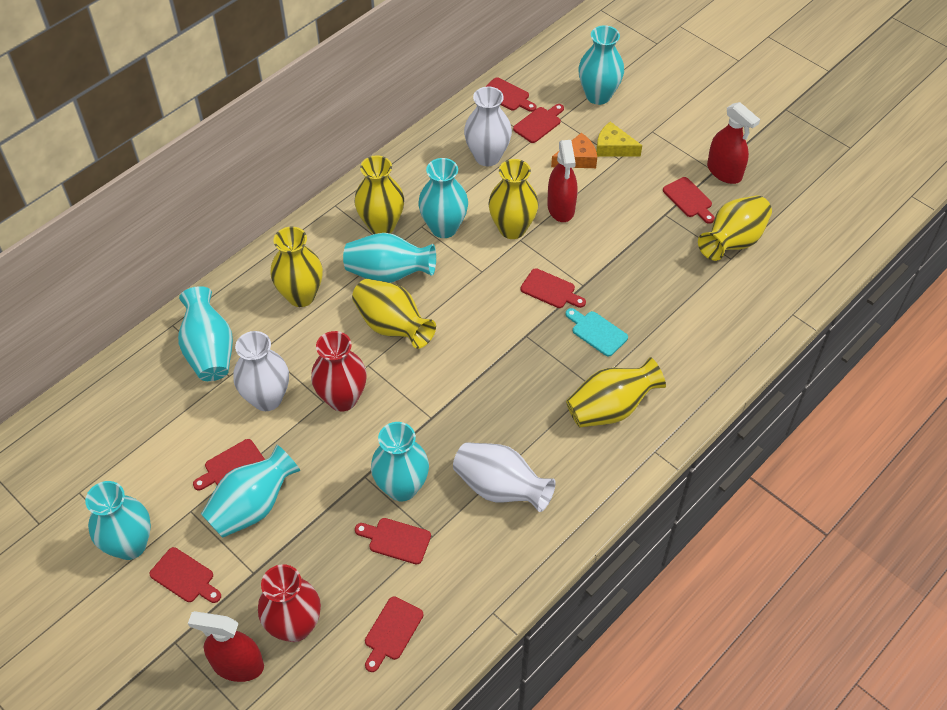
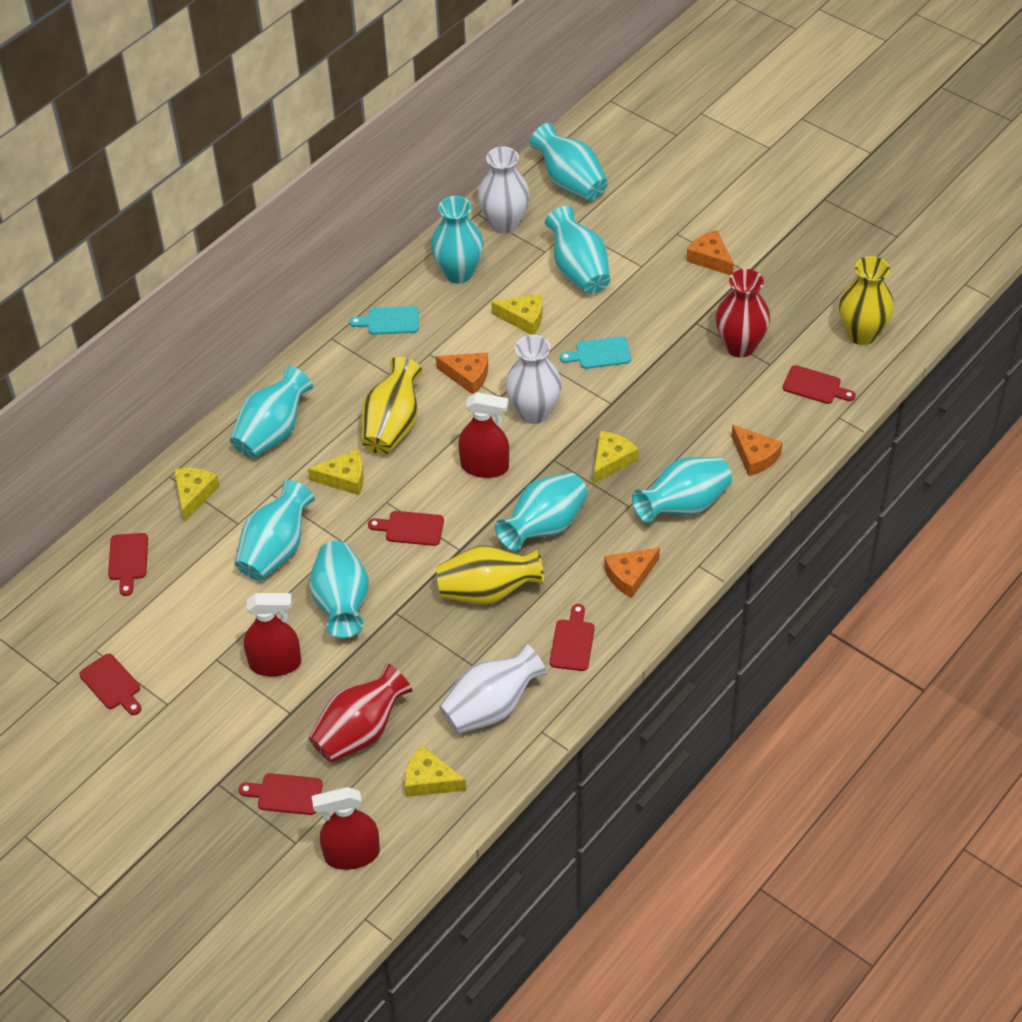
orange cheese: [551,133,597,168] = 1 -> [436,353,488,394] [604,548,660,598] [686,230,734,275] [731,425,783,476] = 4
red cutting board: [150,547,221,603] [193,439,265,490] [355,518,431,564] [365,596,424,672] [485,77,537,112] [513,104,564,143] [520,268,586,308] [663,177,715,224] = 8 -> [79,654,142,715] [108,533,148,596] [239,773,323,815] [368,511,444,546] [550,604,595,671] [782,365,856,404] = 6
turquoise cutting board: [565,308,628,357] = 1 -> [350,306,419,335] [560,337,631,369] = 2
turquoise vase: [85,481,151,560] [178,286,233,381] [201,445,300,538] [343,233,436,283] [371,422,429,501] [418,158,468,238] [578,25,624,105] = 7 -> [230,366,313,458] [235,480,315,581] [309,541,369,638] [431,196,483,283] [495,472,588,551] [529,123,608,201] [545,206,610,294] [632,457,732,523] = 8
yellow cheese: [596,122,642,157] = 1 -> [174,468,220,522] [308,449,364,495] [405,745,466,797] [491,294,542,335] [594,431,639,484] = 5
yellow vase: [270,227,323,307] [352,279,436,349] [354,155,404,234] [488,159,538,239] [566,357,666,427] [698,195,772,261] = 6 -> [361,357,423,454] [437,546,544,605] [839,256,894,345] = 3

